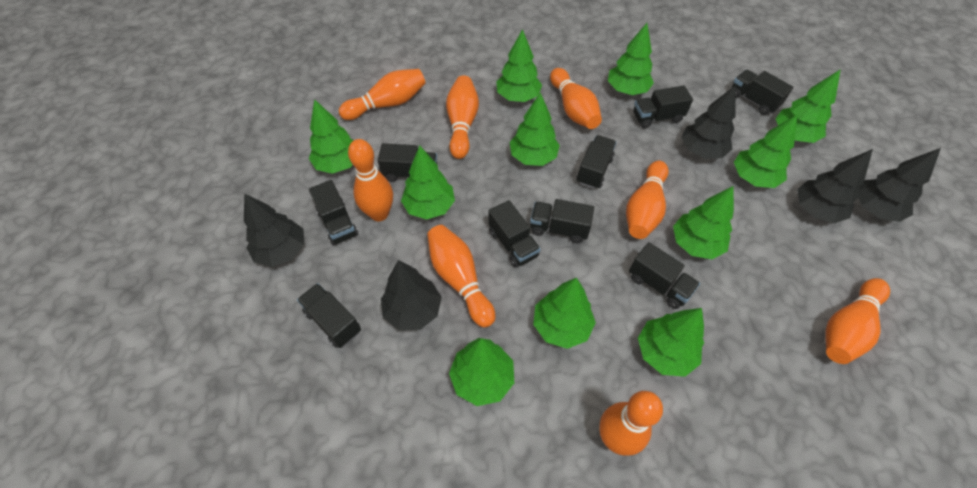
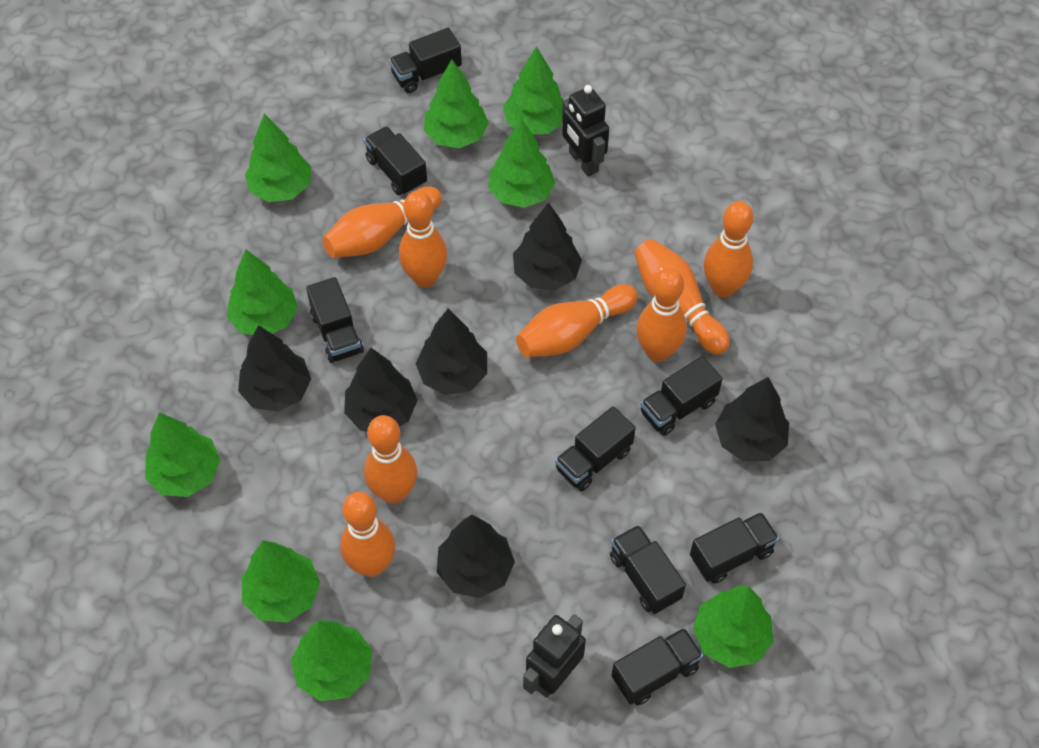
black robot: none = 0 -> [523,614,586,698] [562,85,609,176] = 2
black tree: [244,193,304,267] [381,260,442,330] [681,86,736,159] [797,149,873,223] [859,148,941,222] = 5 -> [238,325,311,412] [344,348,418,431] [416,308,487,395] [437,515,515,598] [513,202,582,290] [715,377,789,461] = 6
black truck: [297,283,361,348] [309,180,358,245] [378,143,437,182] [488,200,541,268] [530,199,594,244] [576,135,616,189] [629,242,700,309] [633,86,693,129] [732,70,793,115] = 9 -> [306,277,364,363] [364,126,427,195] [389,28,462,93] [555,406,636,491] [610,525,686,614] [611,628,703,705] [640,356,723,436] [690,512,779,584] = 8
green tree: [309,99,354,174] [401,145,455,220] [449,338,514,406] [496,29,542,102] [510,92,560,166] [533,278,596,349] [608,23,654,95] [638,308,704,377] [673,186,734,259] [734,115,797,188] [775,69,841,143] = 11 -> [145,412,220,497] [227,250,298,335] [242,541,320,623] [245,114,312,202] [291,620,372,701] [424,60,489,148] [488,119,555,208] [503,46,564,134] [693,586,773,668] = 9

